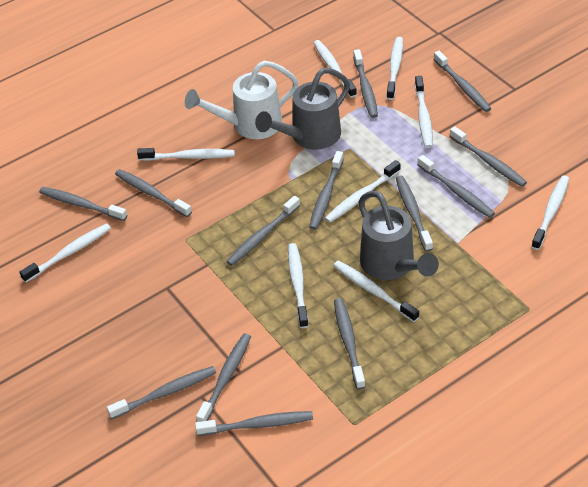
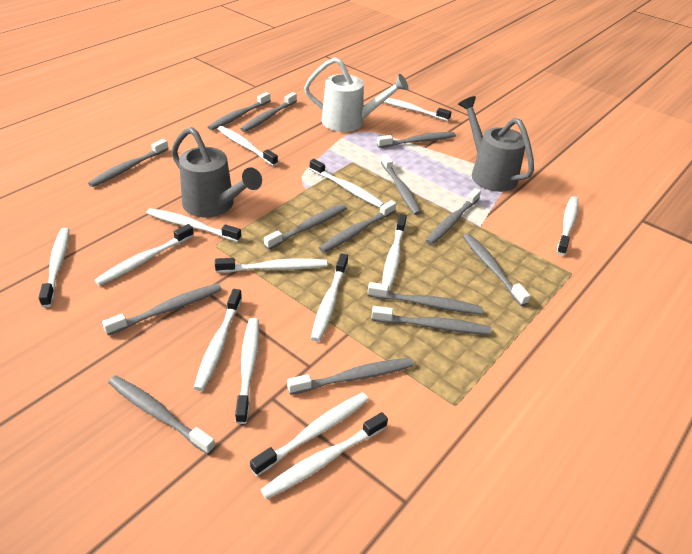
grey toothbrush: [39,187,127,221] [107,366,216,419] [115,169,192,217] [195,411,313,436] [196,334,251,422] [226,196,300,266] [309,151,344,230] [334,298,366,389] [353,49,378,118] [396,176,433,252] [418,155,495,218] [434,51,492,112] [450,126,527,187] = 13 -> [88,139,169,187] [102,283,222,335] [108,376,216,455] [208,92,271,130] [241,92,297,132] [264,204,347,250] [287,358,414,395] [319,200,396,253] [367,282,483,314] [371,306,491,335] [377,132,456,148] [381,154,421,215] [426,188,481,245] [463,234,530,306] = 14
white toothbrush: [19,223,111,283] [137,148,235,161] [288,243,309,328] [314,40,357,98] [325,160,401,223] [333,261,419,322] [387,37,403,100] [415,76,433,148] [531,175,569,250] = 9 -> [39,228,69,307] [94,224,194,286] [146,208,241,242] [194,289,242,391] [215,258,327,273] [218,126,278,166] [235,318,259,424] [250,392,369,476] [260,412,388,499] [309,159,384,208] [311,253,348,342] [382,214,407,290] [383,98,452,121] [557,196,578,255] = 14

